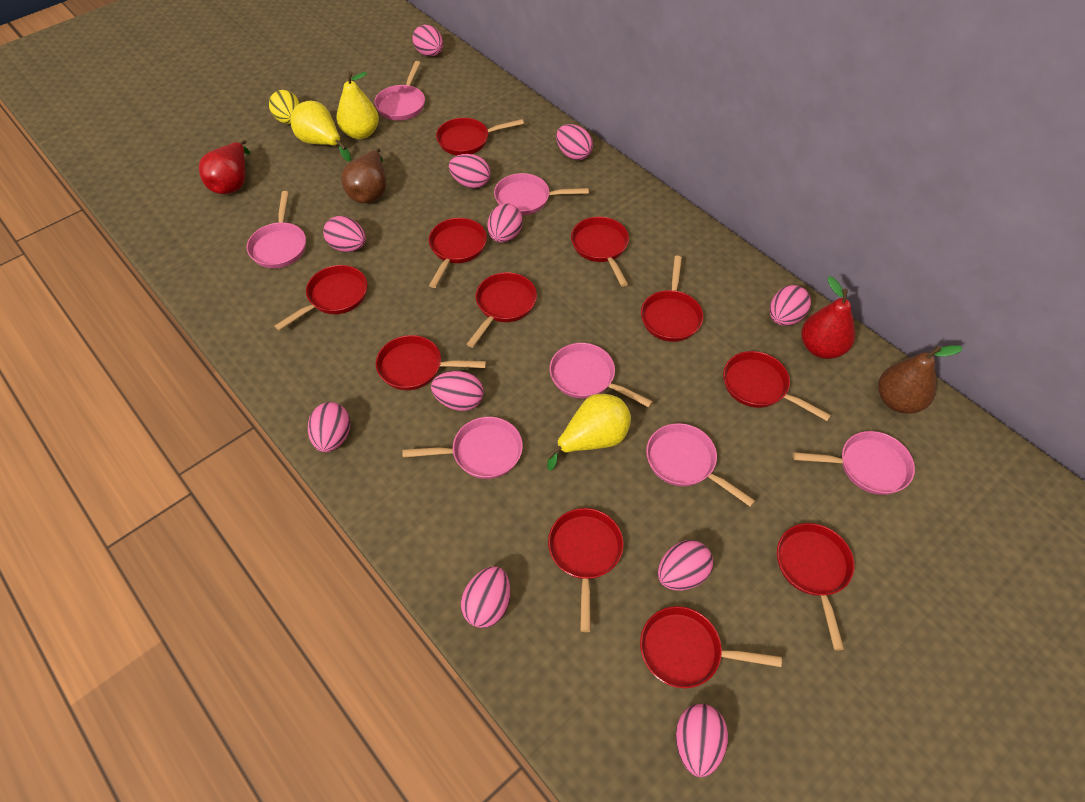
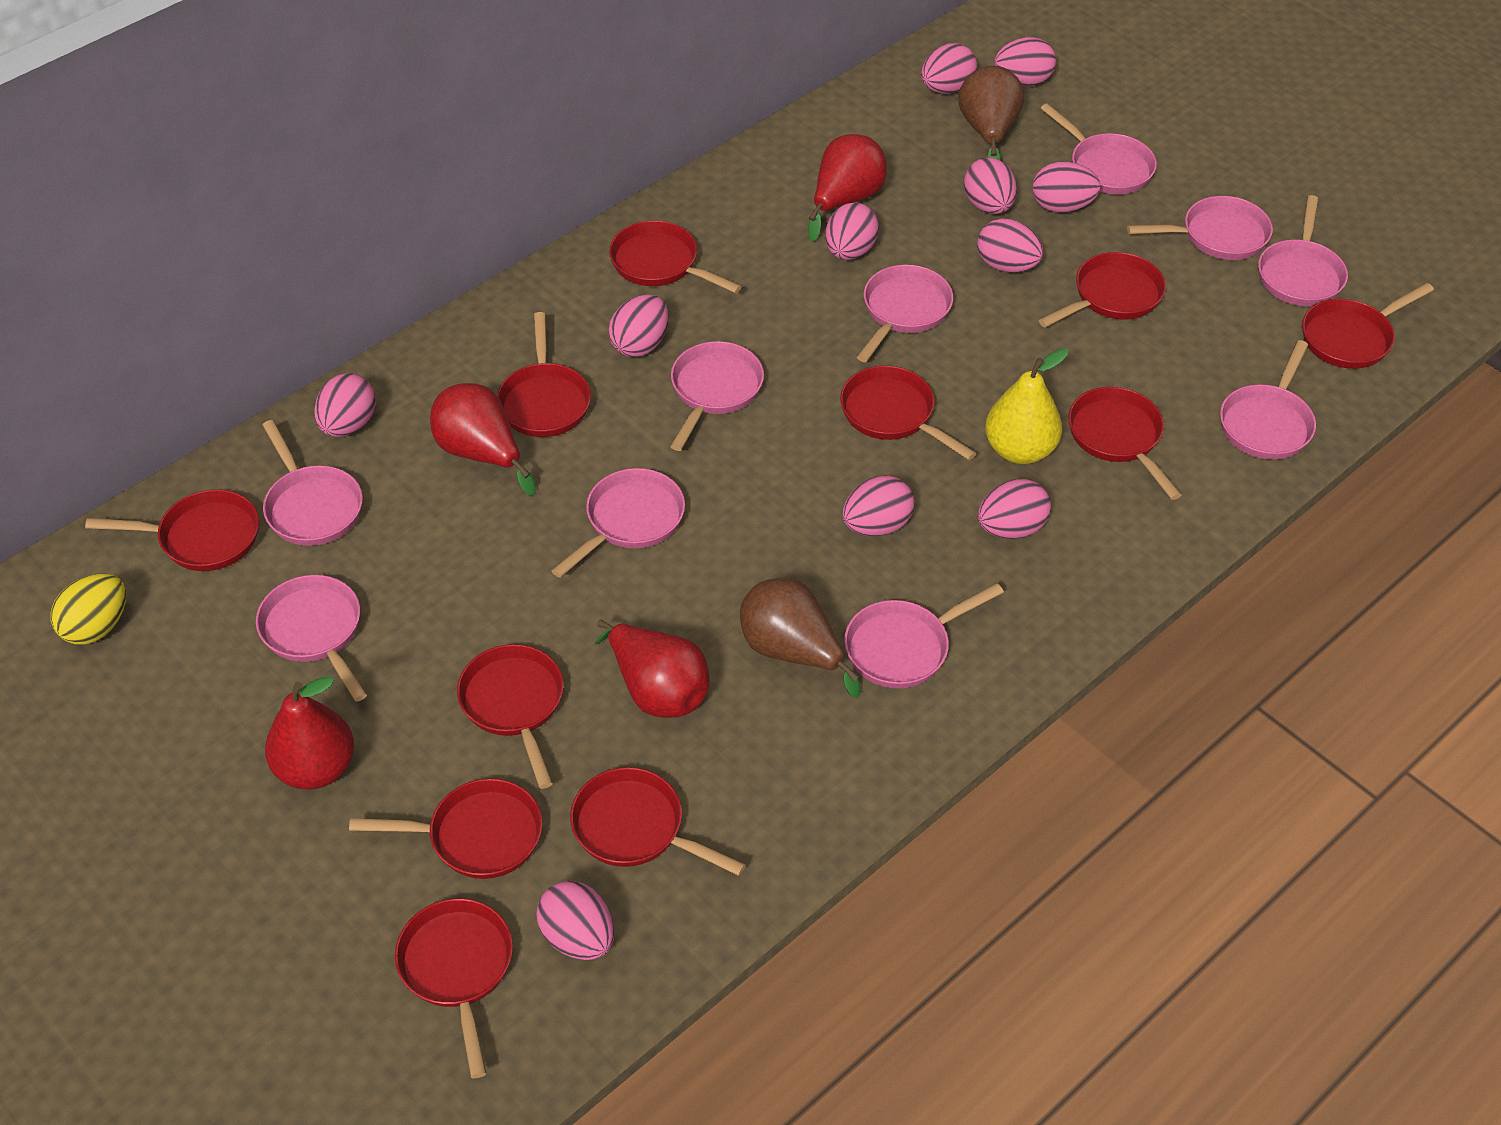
pink pan: [247,191,306,268] [374,61,425,121] [402,417,523,479] [494,173,589,215] [550,343,653,407] [646,423,755,507] [793,431,915,495] = 7 -> [256,575,367,702] [262,420,363,546] [552,468,685,578] [670,341,764,451] [844,583,1004,688] [857,265,953,362] [1040,104,1157,194] [1127,196,1273,260] [1220,340,1316,459] [1258,195,1348,306] = 10
red pear: [199,140,250,194] [801,276,855,359] = 2 -> [265,677,354,790] [430,383,536,495] [595,619,710,718] [808,134,887,242] = 4
yellow pear: [290,101,351,162] [337,71,379,139] [547,394,631,471] = 3 -> [985,348,1069,464] = 1

